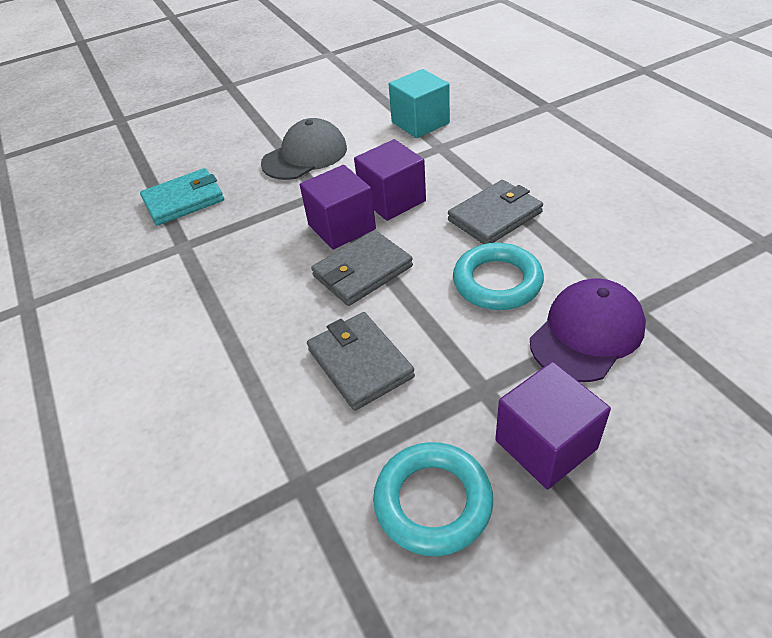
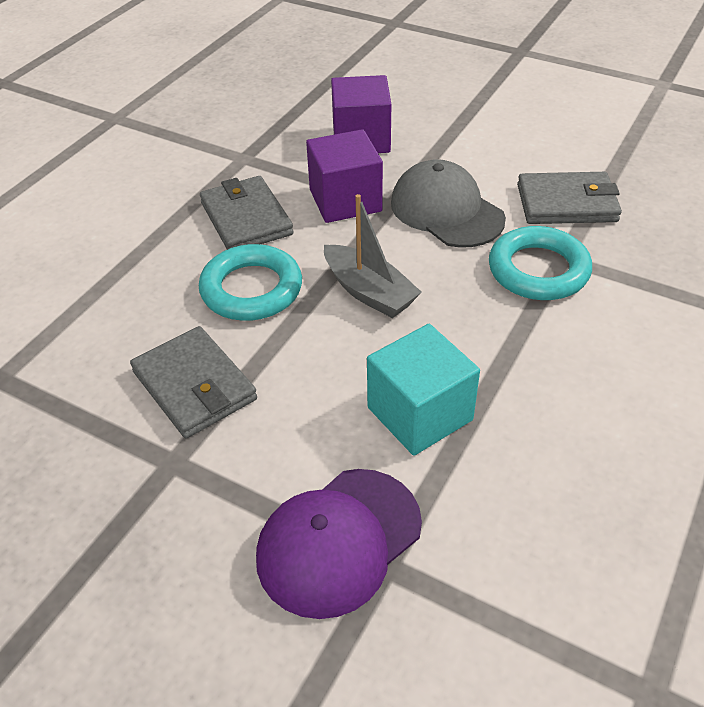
grey boat: none = 0 -> [324,194,422,318] = 1
purple cube: [300,165,376,250] [354,139,426,221] [495,362,611,489] = 3 -> [306,129,383,223] [331,75,391,153] = 2
turquoise wallet: [140,168,224,226] = 1 -> none = 0

